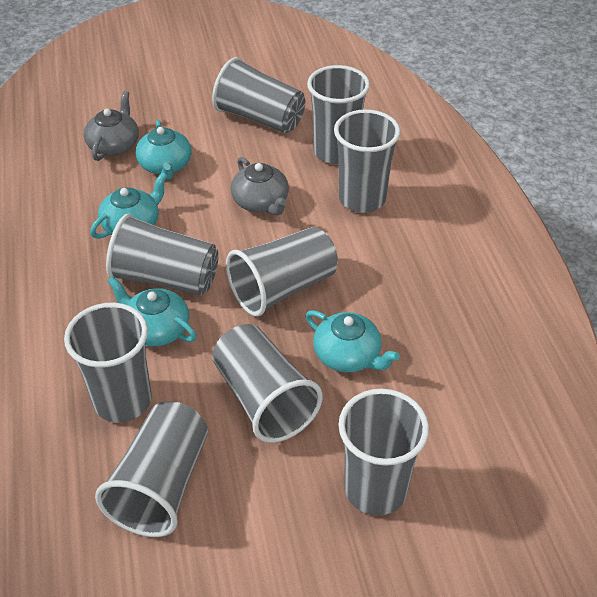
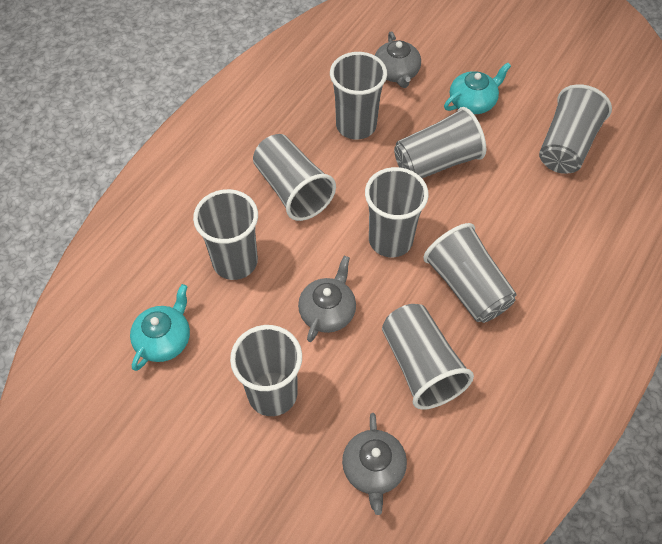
grey teapot: [84,91,139,161] [231,157,289,215] = 2 -> [298,256,356,342] [342,413,407,515] [375,32,421,88] = 3
turquoise teapot: [90,172,167,239] [107,276,197,346] [136,120,192,179] [306,310,400,372] = 4 -> [130,284,190,371] [444,62,511,114] = 2

